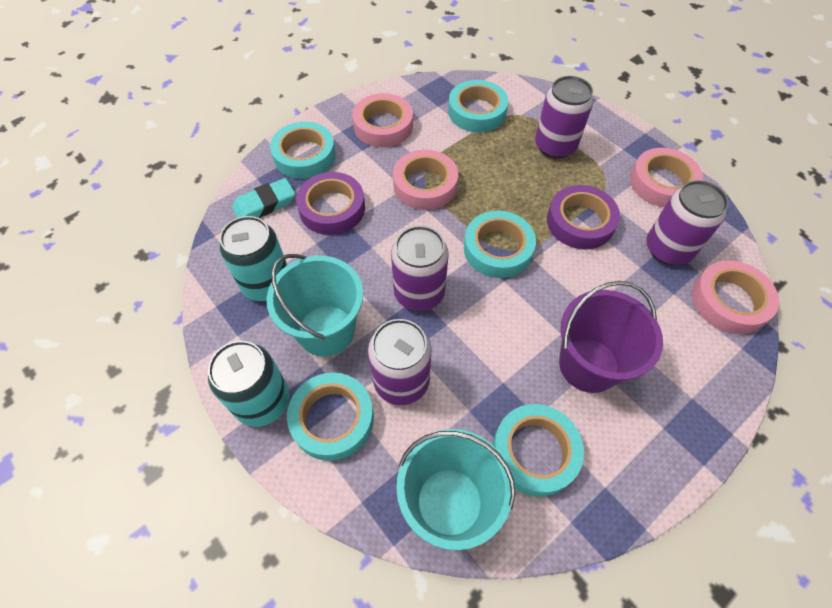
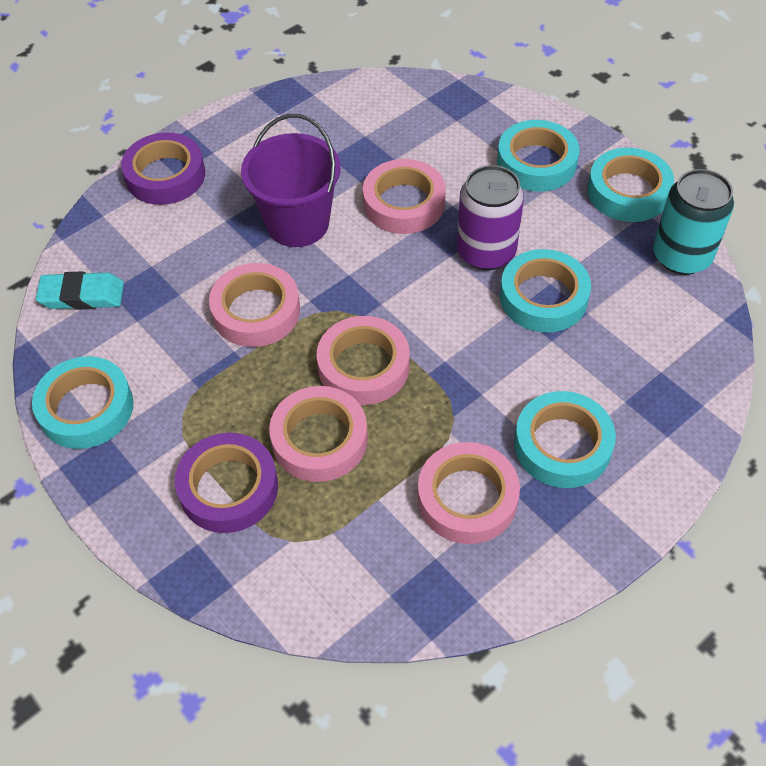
pink tape: [352,93,413,147] [393,150,458,210] [630,148,703,207] [692,260,779,334] = 4 -> [209,263,300,347] [269,386,368,482] [316,316,409,405] [363,159,446,234] [418,442,520,544] = 5
purple can: [368,319,432,405] [391,226,449,311] [535,76,594,159] [646,180,729,265] = 4 -> [457,165,524,270] = 1
turquoise bucket: [267,254,363,357] [396,429,515,550] = 2 -> none = 0
turquoise can: [208,341,290,427] [219,216,287,301] = 2 -> [653,169,734,275] = 1

